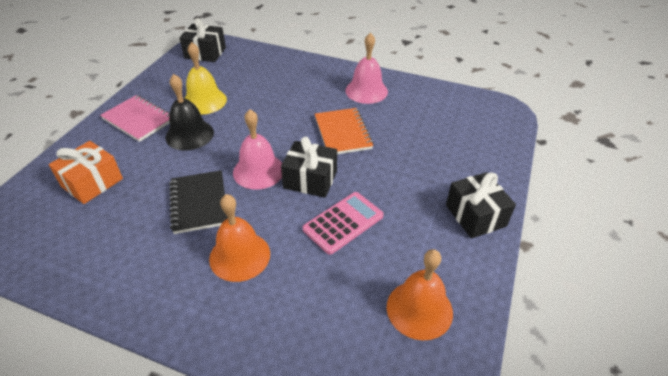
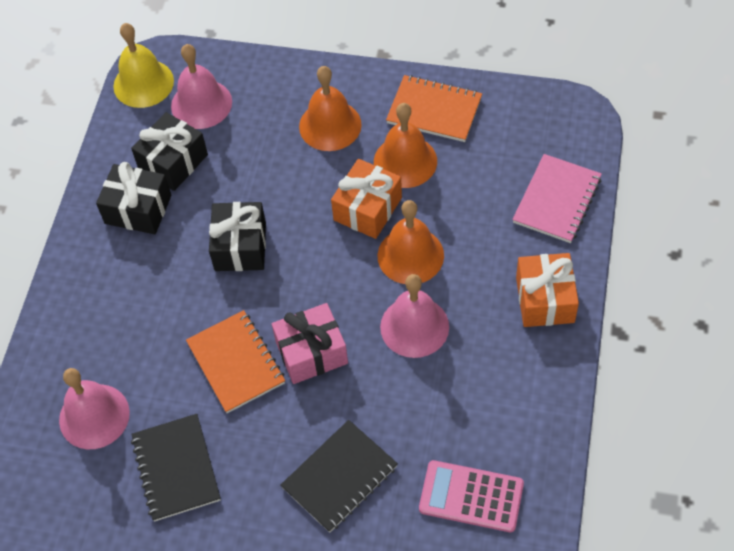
black bell: [166,74,214,151] = 1 -> none = 0
black notebook: [169,170,228,234] = 1 -> [131,414,221,521] [280,420,398,533] = 2
orange bell: [209,194,270,282] [387,249,453,340] = 2 -> [299,66,362,151] [374,103,437,188] [377,200,444,284] = 3
orange gift: [49,141,123,204] = 1 -> [331,159,402,239] [516,253,579,327] = 2
orange notebook: [315,108,373,154] = 1 -> [186,310,285,413] [386,75,482,142] = 2
pink bell: [233,109,282,190] [345,33,388,104] = 2 -> [59,368,130,449] [171,44,232,129] [380,274,449,358] = 3
pink gift: none = 0 -> [272,303,348,384] = 1

